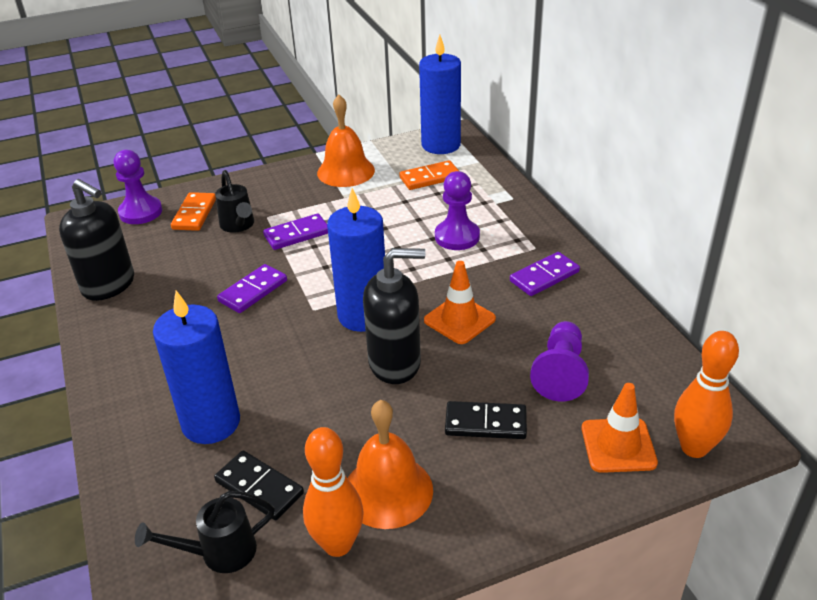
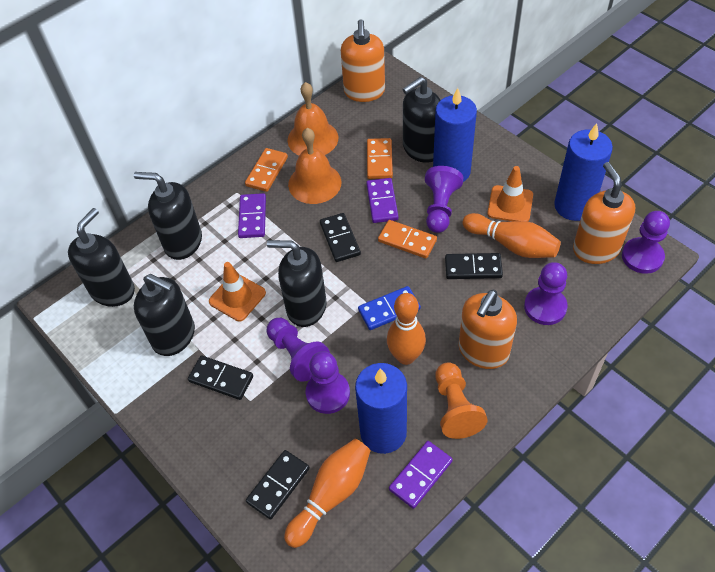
black domino: [214,451,304,520] [445,401,527,439] = 2 -> [188,355,253,400] [246,450,310,519] [320,213,361,262] [445,253,503,279] = 4
black soap dispenser: [59,179,134,301] [363,248,425,384] = 2 -> [68,208,135,307] [134,172,202,260] [134,274,195,356] [267,240,327,327] [402,77,440,163] = 5
black watering can: [135,491,275,573] [215,170,254,233] = 2 -> none = 0
blue domino: none = 0 -> [358,286,421,330] = 1
orange bowling pin: [303,427,364,557] [674,331,739,458] = 2 -> [284,439,371,548] [387,293,426,365] [463,213,561,258] = 3
orange domino: [171,192,216,231] [399,160,459,190] = 2 -> [245,148,288,192] [367,138,393,179] [378,220,437,259] = 3
orange pawn: none = 0 -> [435,362,488,439] = 1
orange soap dispenser: none = 0 -> [341,19,385,102] [459,290,517,369] [573,162,635,264] = 3
purple pawn: [114,150,162,224] [435,171,480,250] [530,321,589,402] = 3 -> [266,318,330,382] [306,351,350,414] [425,166,463,233] [524,262,568,325] [622,211,670,274] = 5

